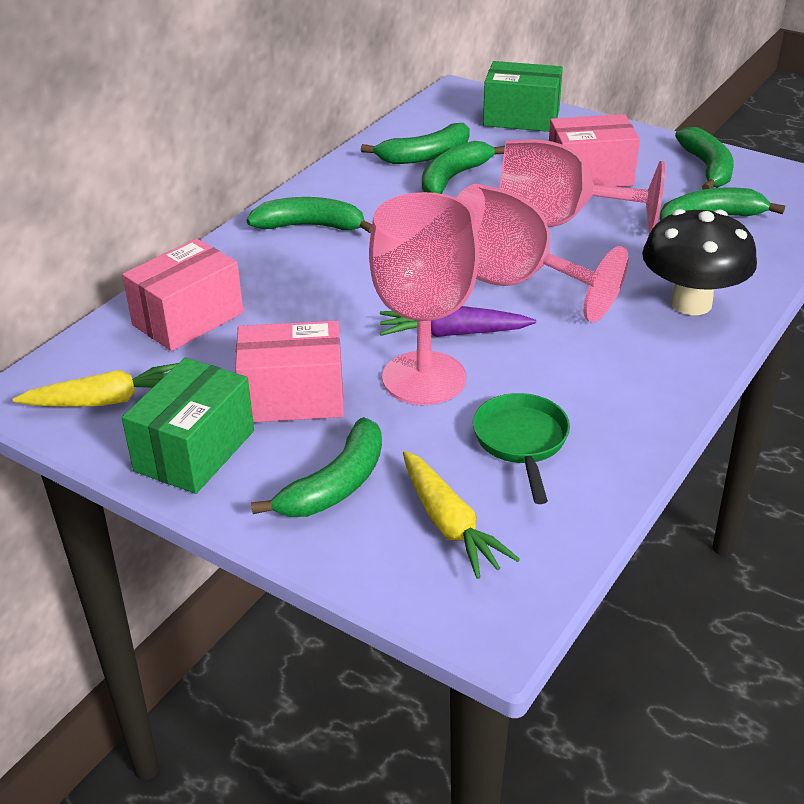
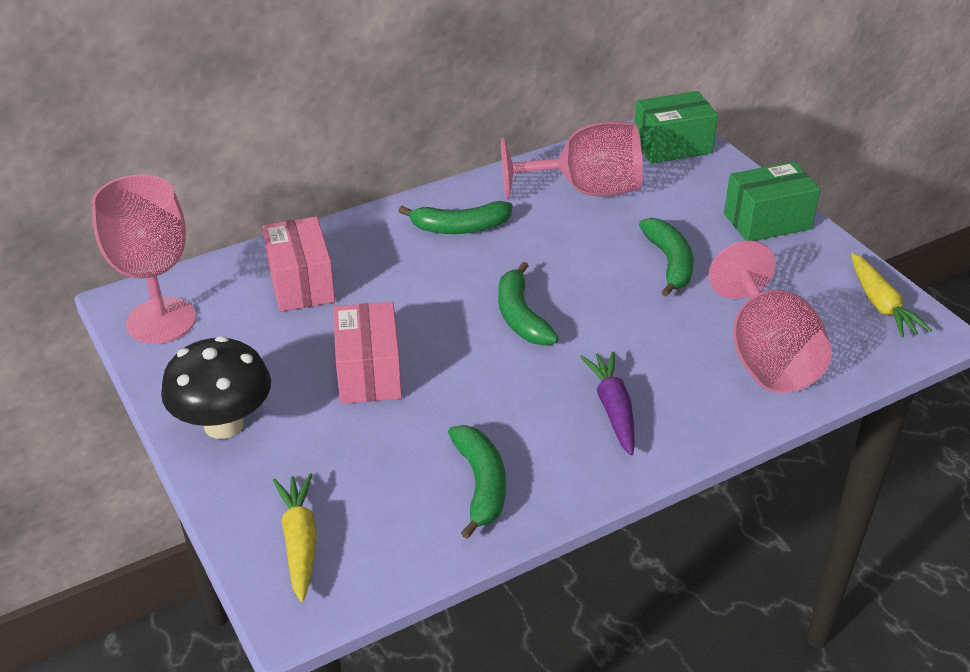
green banana: [246,197,372,233] [251,417,382,517] [361,123,470,164] [422,141,505,194] [659,187,785,221] [675,127,734,190] = 6 -> [399,201,512,234] [448,425,506,539] [498,262,559,346] [639,218,694,297] = 4
green pan: [473,393,570,504] = 1 -> none = 0
pink box: [122,238,244,351] [235,321,344,422] [549,114,640,187] = 3 -> [263,216,335,312] [333,302,402,404] = 2

